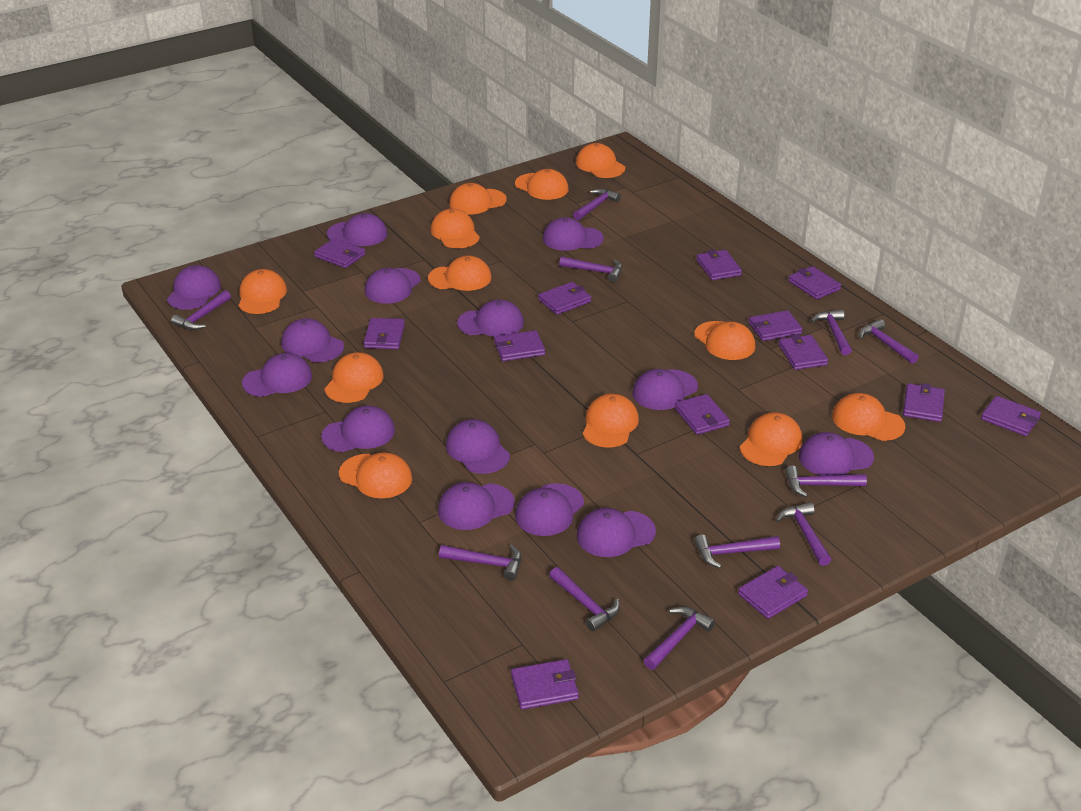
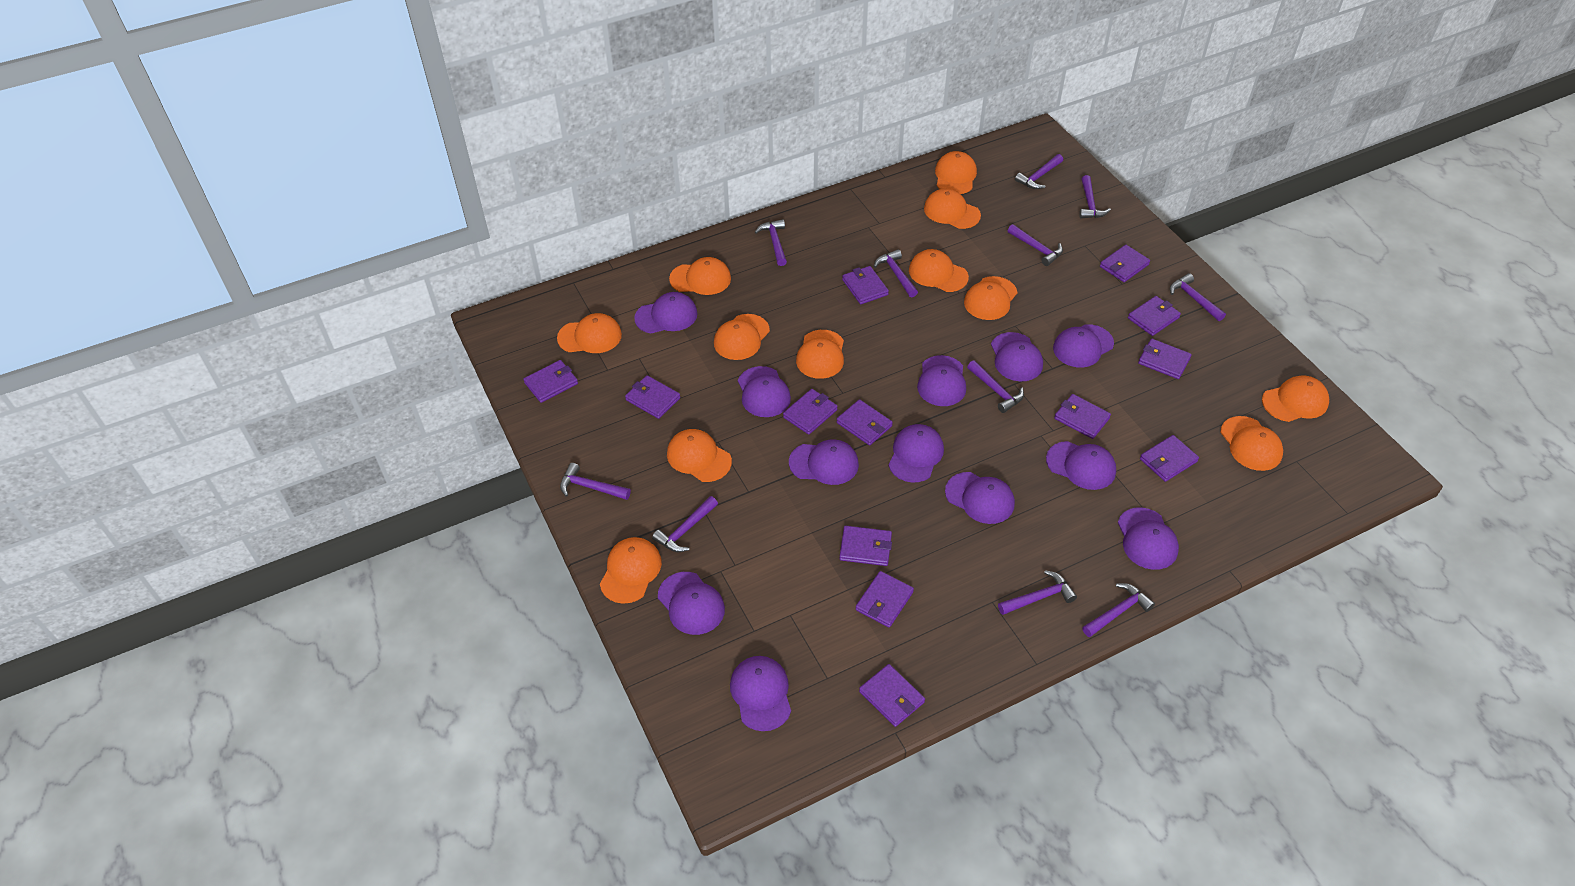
purple cap: [167,265,221,310] [242,353,312,397] [281,318,344,362] [321,406,395,452] [327,213,388,246] [365,268,421,304] [438,482,515,530] [446,419,510,474] [457,299,524,337] [515,483,584,536] [543,217,604,251] [577,508,656,557] [632,369,698,410] [799,432,874,476] = 14 -> [634,292,698,333] [658,572,725,635] [730,656,791,731] [738,366,791,417] [789,439,859,485] [888,424,944,482] [917,355,966,406] [945,472,1015,524] [991,332,1043,381] [1046,441,1116,490] [1053,324,1114,368] [1118,507,1179,570] = 12

